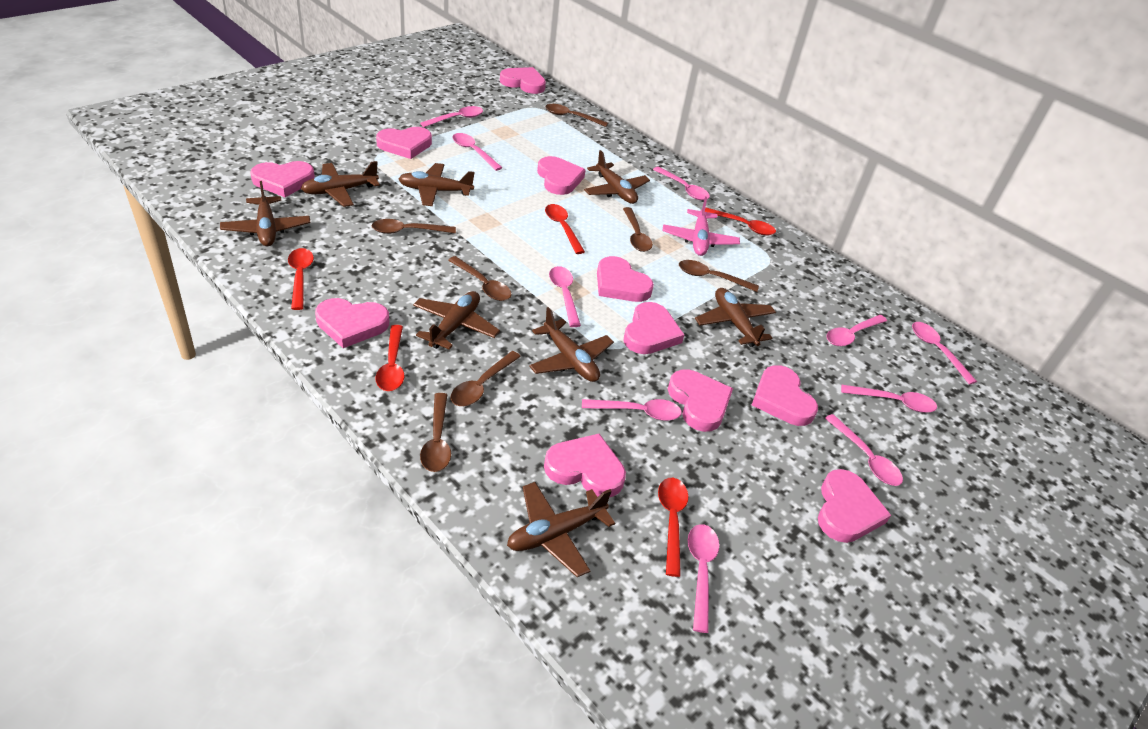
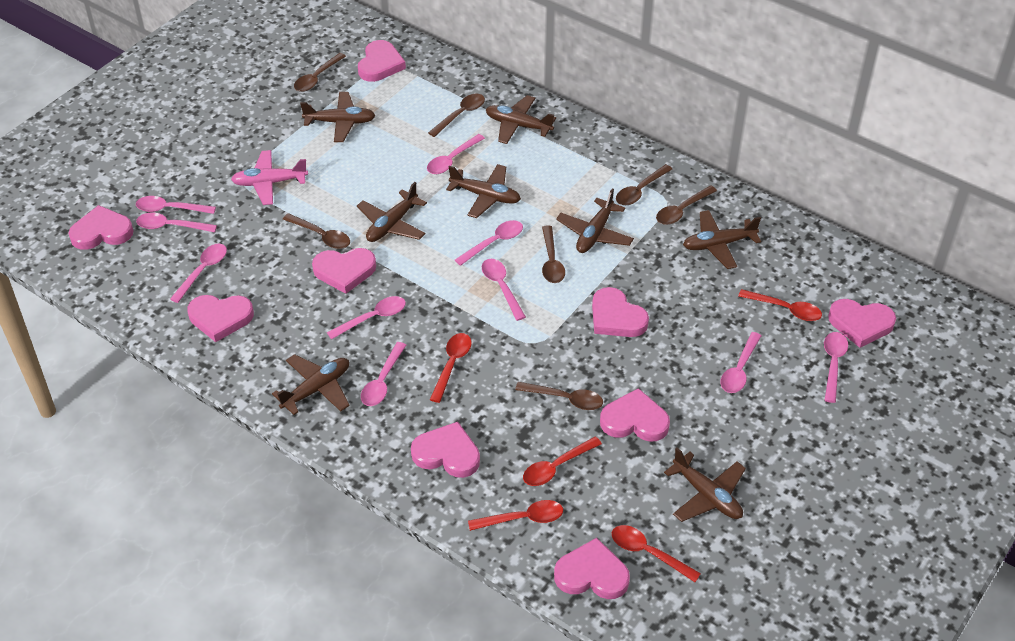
pink heart: [250,161,315,197] [315,298,389,348] [376,127,432,159] [500,67,546,94] [537,156,586,195] [544,434,626,497] [597,256,654,302] [624,302,684,354] [668,369,733,432] [752,365,818,426] [818,469,891,543] = 11 -> [68,205,134,250] [187,295,254,342] [312,248,376,294] [358,40,406,82] [411,422,480,478] [554,538,630,599] [592,287,649,337] [600,388,670,442] [828,299,896,348] = 9

